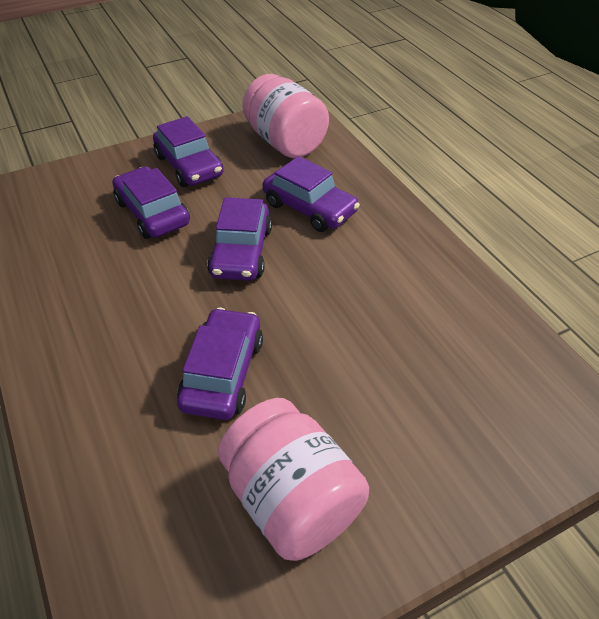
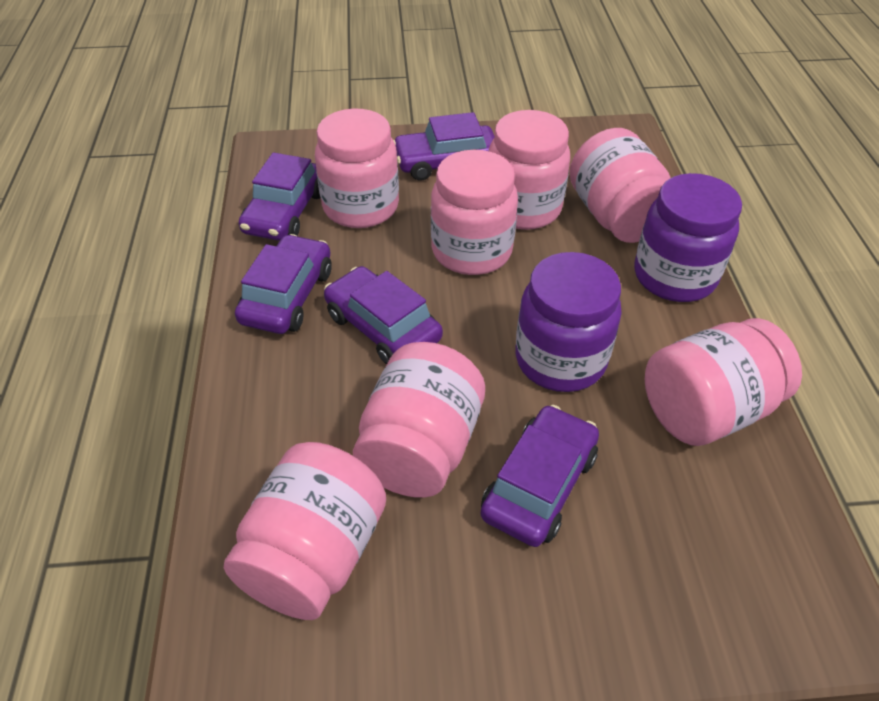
pink jar: [218,398,369,561] [242,74,329,158] = 2 -> [224,442,386,620] [315,109,399,228] [353,342,485,498] [431,150,518,275] [489,110,570,230] [569,128,671,243] [645,318,802,446] = 7
purple jar: none = 0 -> [515,252,622,392] [634,173,742,302] = 2

